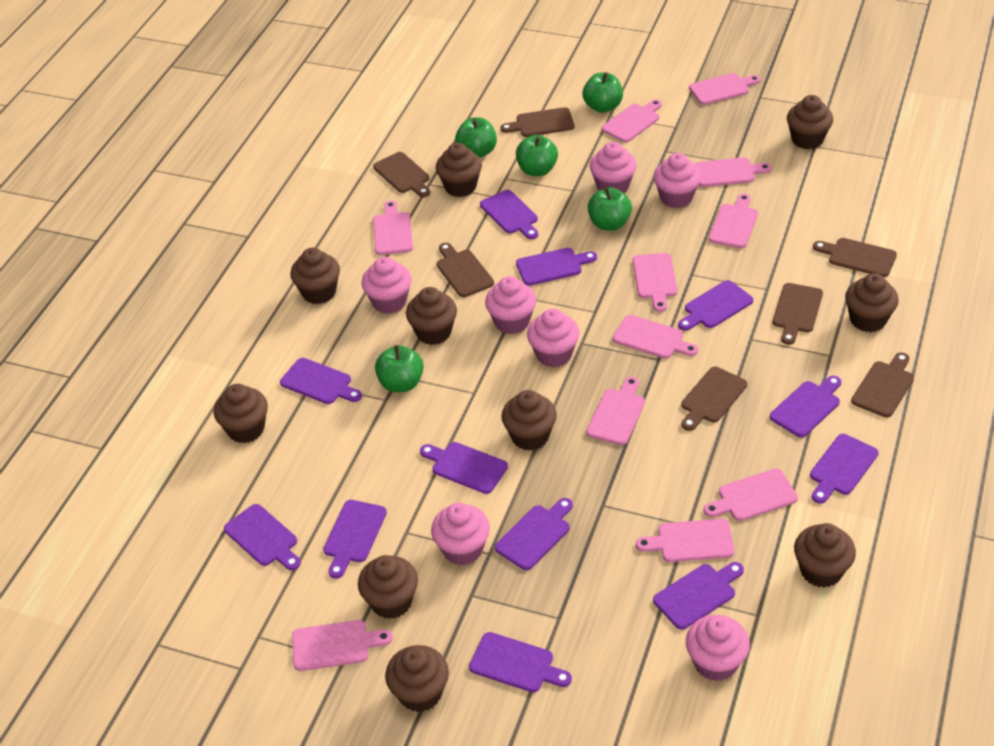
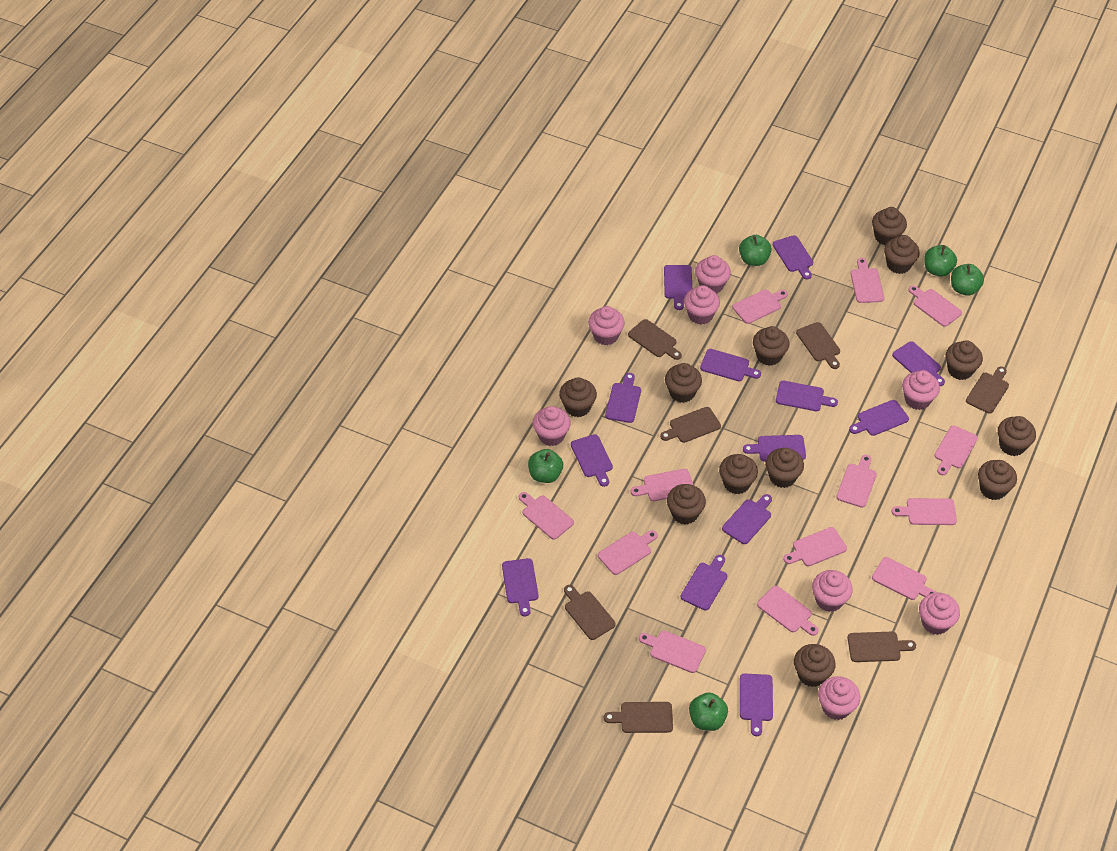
brown cupcake: [214,384,268,443] [290,248,340,304] [358,555,418,619] [385,645,449,712] [406,287,457,345] [436,143,482,197] [501,390,557,451] [787,95,833,149] [794,523,856,588] [845,273,899,332] = 10 -> [559,377,597,417] [665,363,702,403] [667,484,706,525] [719,454,758,494] [753,326,789,366] [766,448,804,488] [794,644,836,687] [872,207,907,245] [884,235,920,274] [946,340,983,380] [978,460,1017,500] [998,416,1036,456] = 12
pink cupcake: [361,257,412,314] [431,503,490,565] [485,276,536,334] [527,309,580,367] [589,142,637,193] [653,153,701,208] [686,615,750,681] = 7 -> [533,406,571,446] [588,306,625,345] [684,285,720,325] [695,255,731,293] [812,570,853,612] [818,676,860,720] [902,370,940,410] [919,592,960,635] = 8
pink cutting board: [292,620,393,671] [373,201,413,255] [586,377,645,445] [602,99,662,142] [613,315,698,359] [633,253,678,312] [636,519,734,562] [689,73,761,105] [694,157,771,187] [703,469,798,521] [709,194,758,248] = 11 -> [519,492,574,540] [598,530,658,575] [631,469,693,501] [639,631,706,673] [732,290,788,324] [757,586,819,636] [783,527,847,566] [836,455,877,508] [851,258,884,303] [872,557,937,600] [891,498,957,525] [909,285,962,327] [934,425,978,475] = 13
purple cutting board: [224,504,301,570] [280,358,362,404] [323,500,387,579] [420,442,508,494] [469,632,572,693] [480,190,538,239] [495,498,573,570] [516,248,597,286] [653,562,744,630] [678,280,753,331] [770,376,841,437] [810,434,878,504] = 12 -> [502,558,539,616] [571,434,613,487] [605,373,641,423] [664,265,692,310] [681,555,727,610] [700,349,761,381] [722,494,772,544] [740,673,773,736] [743,435,806,461] [773,235,813,280] [776,381,838,411] [849,400,909,436] [892,341,945,386] = 13

